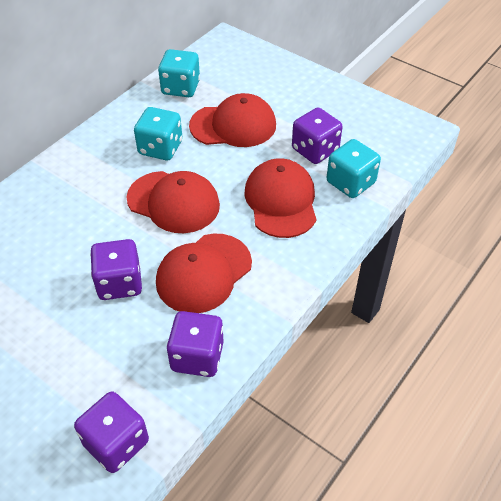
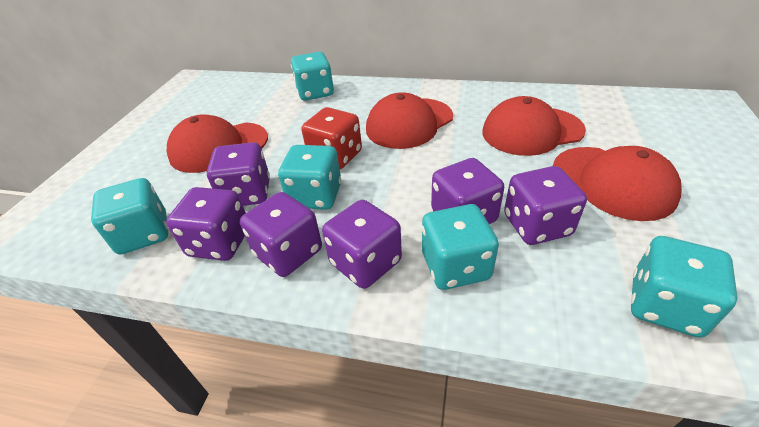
purple dice: [74,392,149,473] [90,239,142,300] [167,311,224,377] [292,108,343,164] = 4 -> [166,187,246,261] [207,142,270,206] [240,192,322,277] [322,200,402,289] [431,158,504,224] [504,166,587,245] = 6
red dice: none = 0 -> [301,107,362,169] = 1
turquoise dice: [134,107,182,160] [158,49,200,97] [327,139,381,198] = 3 -> [91,178,168,255] [278,145,341,210] [291,52,334,101] [422,204,499,290] [631,236,737,338] = 5

